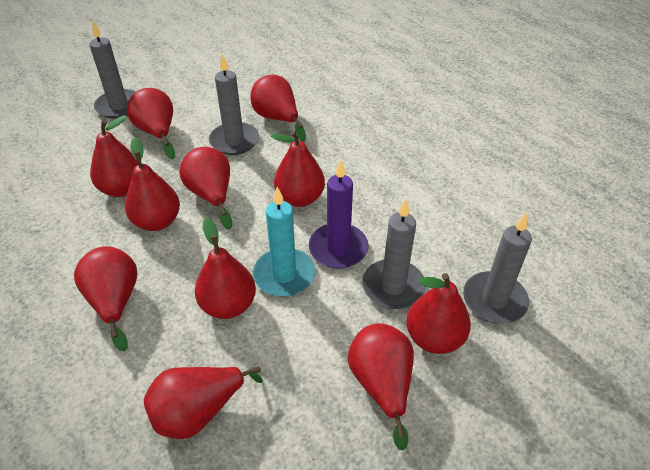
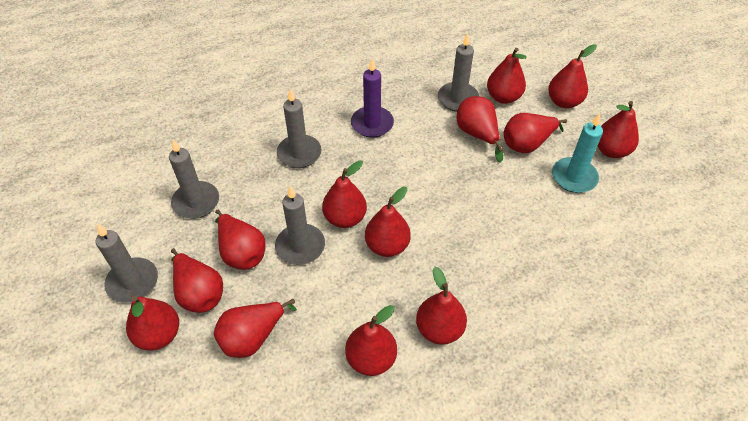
grey candle: [89,22,136,119] [209,54,259,155] [362,199,426,309] [463,213,532,324] = 4 -> [95,224,158,303] [169,139,219,219] [275,186,325,265] [277,88,321,168] [438,33,479,112] = 5
red pear: [74,246,137,351] [90,115,138,197] [125,137,180,231] [127,88,175,159] [144,366,263,439] [179,147,232,230] [195,217,256,319] [250,75,306,142] [271,131,325,207] [348,323,414,450] [406,273,471,354] = 11 -> [126,296,179,351] [171,248,223,313] [214,299,297,358] [215,210,266,270] [322,160,367,228] [345,305,397,376] [365,187,411,257] [416,267,467,345] [457,96,503,163] [487,48,527,104] [504,113,567,153] [548,44,597,108] [598,101,639,158] = 13

